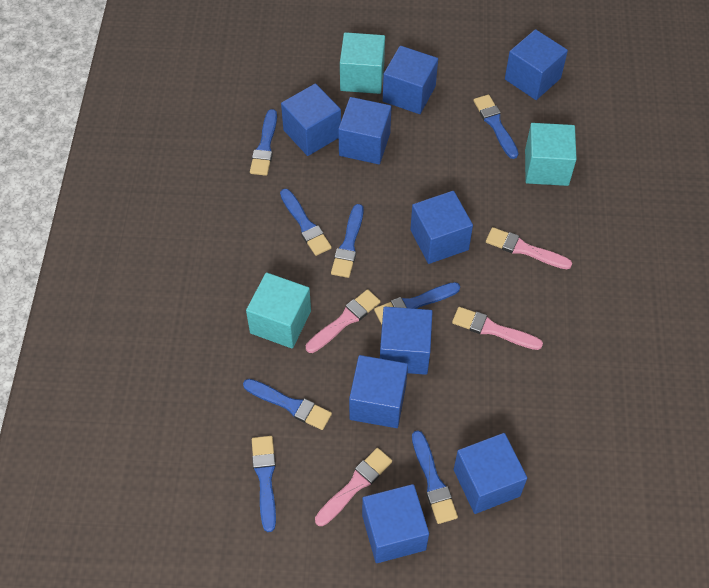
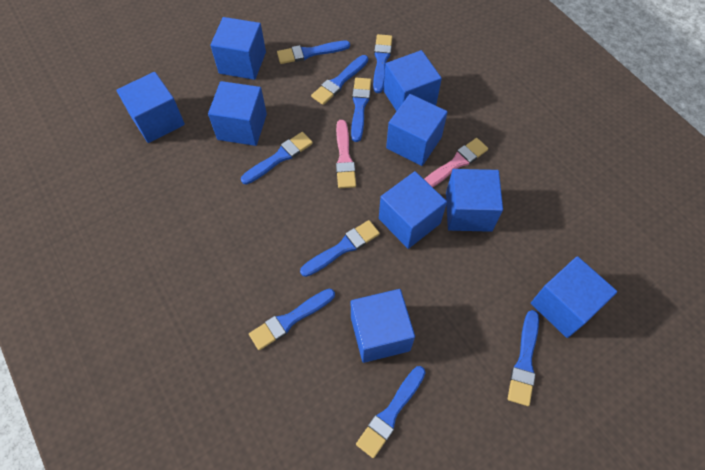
blue brush: [243,379,332,430] [250,109,277,176] [252,436,276,532] [280,189,332,256] [331,204,364,278] [374,282,460,324] [412,430,458,524] [474,94,519,159] = 8 -> [241,132,313,184] [249,289,335,350] [277,41,350,64] [300,220,380,277] [311,55,368,105] [351,78,371,142] [356,366,426,458] [373,34,392,93] [508,310,539,406] = 9
pink brush: [306,289,380,353] [315,448,392,526] [452,307,543,350] [486,227,572,270] = 4 -> [336,120,356,188] [424,138,488,187] = 2
turquoise cube: [246,272,311,348] [340,32,385,94] [525,123,577,186] = 3 -> none = 0

